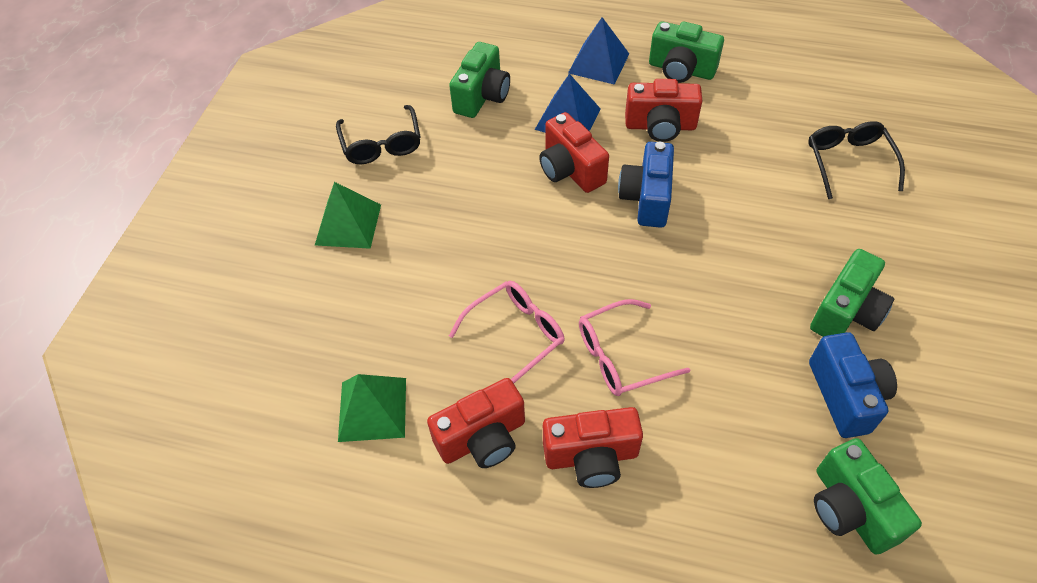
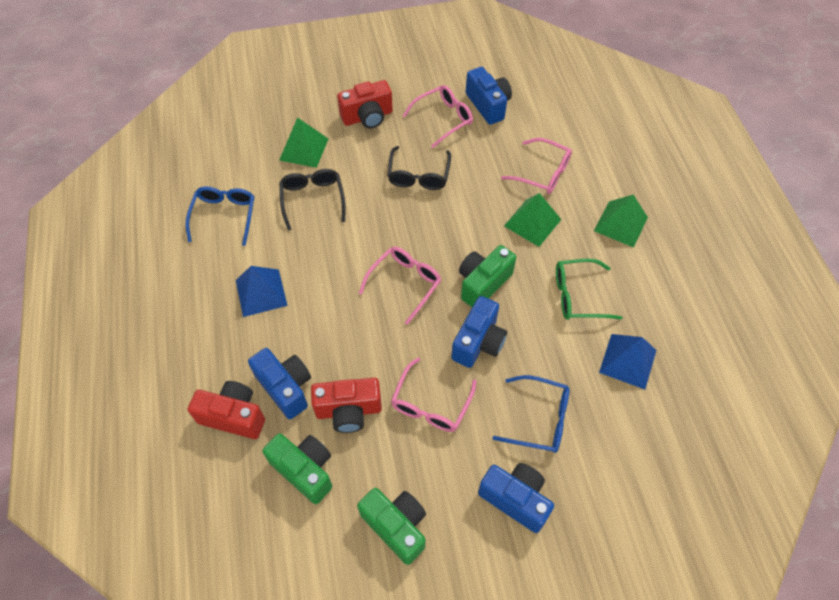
blue camera: [618,142,674,228] [809,332,897,438] = 2 -> [248,348,311,419] [451,296,507,368] [466,67,512,125] [478,463,554,533] = 4
blue glasses: none = 0 -> [186,186,254,246] [493,375,569,453] = 2
green camera: [449,42,510,118] [649,21,724,83] [810,249,894,337] [814,438,922,554] = 4 -> [262,433,332,504] [357,488,426,565] [459,245,516,307] = 3
green glasses: none = 0 -> [556,259,622,320] = 1
green pyramid: [315,182,381,249] [338,374,406,442] = 2 -> [279,117,328,168] [504,193,561,247] [594,195,648,248] = 3
pink glasses: [449,281,564,383] [579,299,690,396] = 2 -> [359,247,441,325] [391,357,477,432] [403,85,473,148] [501,138,572,194] = 4
red camera: [427,378,525,468] [539,112,609,193] [543,407,643,488] [625,79,702,142] = 4 -> [188,381,265,439] [311,378,382,433] [337,80,393,128] = 3

